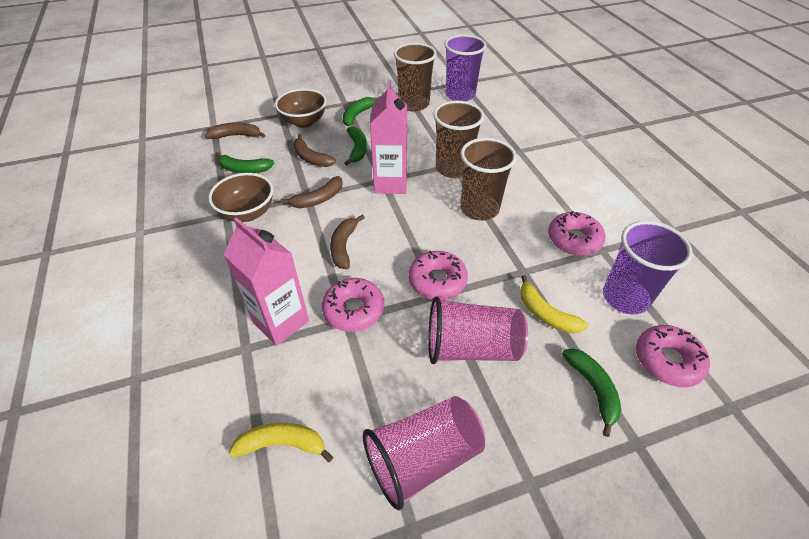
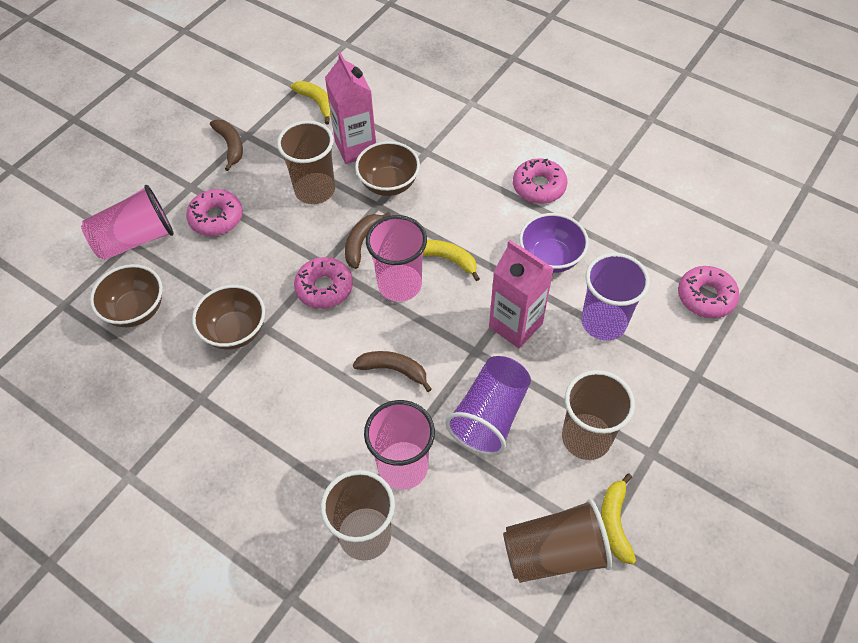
brown banana: [205,122,265,139] [280,176,343,208] [293,134,336,167] [330,215,365,269] = 4 -> [210,120,243,171] [345,212,391,269] [353,351,432,392] = 3
brown bowl: [208,173,273,222] [275,89,327,128] = 2 -> [90,264,163,327] [192,285,265,349] [355,141,420,196] = 3
brown cup: [394,43,437,112] [433,101,484,178] [460,138,517,221] = 3 -> [277,121,335,204] [321,470,395,561] [503,499,612,583] [562,370,635,460] = 4
green banana: [215,152,274,173] [343,97,377,126] [344,126,367,166] [562,348,621,437] = 4 -> none = 0
pink cup: [363,396,486,510] [428,296,528,364] = 2 -> [81,185,174,260] [364,400,435,490] [366,215,427,302] = 3
purple bowl: none = 0 -> [519,213,589,273] = 1
yellow banana: [229,422,333,462] [520,275,588,333] = 2 -> [291,81,331,124] [423,240,480,281] [601,473,636,565] = 3

